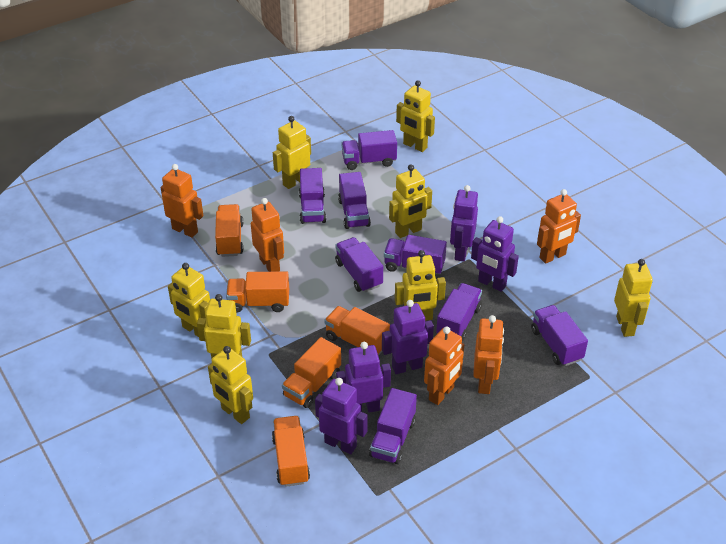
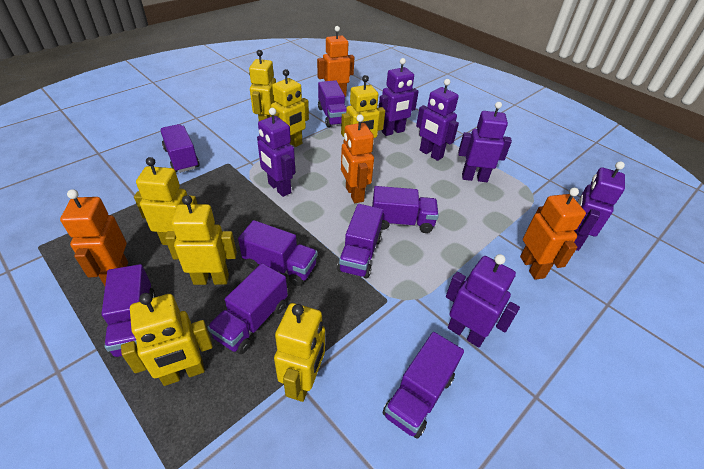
orange robot: [160,164,204,238] [251,198,284,272] [424,326,464,405] [473,315,504,394] [537,189,581,264] = 5 -> [60,189,128,286] [317,26,355,97] [341,114,374,203] [520,188,586,280] = 4
orange truck: [215,204,244,257] [226,272,289,313] [272,416,310,487] [282,337,341,408] [324,306,390,356] = 5 -> none = 0
purple robot: [315,378,368,454] [336,342,391,412] [382,300,434,374] [450,185,478,261] [471,216,519,292] = 5 -> [257,108,295,197] [379,58,419,136] [416,79,459,161] [446,254,520,348] [458,102,512,182] [574,161,625,251] = 6
yellow robot: [168,263,210,337] [197,294,251,359] [208,346,253,424] [273,116,311,189] [389,164,432,238] [395,250,446,321] [396,80,435,152] [614,259,653,337] = 8 -> [121,293,213,386] [134,157,197,245] [165,195,237,285] [249,50,276,121] [270,69,309,147] [274,303,325,402] [341,75,385,151] = 7

